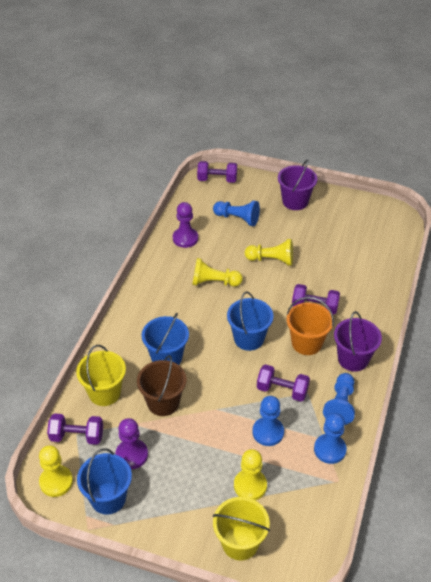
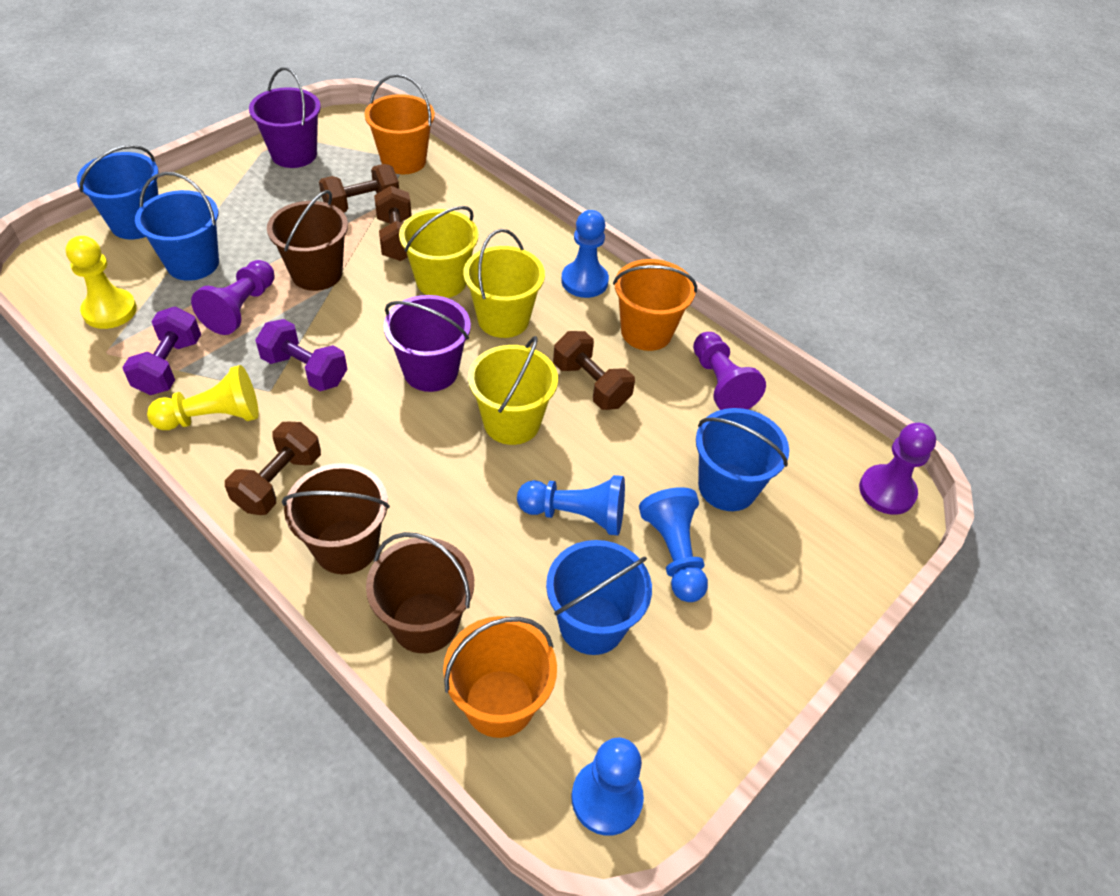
blue bucket: [77,448,132,515] [142,313,189,365] [227,291,273,351] = 3 -> [77,145,159,239] [135,172,219,281] [546,540,652,655] [696,408,789,511] = 4
brown bucket: [137,355,186,416] = 1 -> [267,190,348,291] [282,463,390,574] [366,532,474,653] = 3
brown dumbbell: none = 0 -> [225,422,321,515] [319,164,399,213] [374,186,412,261] [553,331,635,410] = 4
orange bucket: [287,297,334,355] = 1 -> [365,74,435,174] [443,616,557,738] [613,259,697,351] = 3
purple dumbbell: [47,413,103,445] [197,161,237,183] [257,364,310,402] [292,284,340,314] = 4 -> [122,307,201,395] [255,319,347,391] = 2
purple pawn: [116,418,148,469] [173,202,198,248] = 2 -> [191,260,275,335] [693,332,766,410] [859,423,936,515] = 3
yellow bucket: [76,345,126,406] [213,497,270,561] = 2 -> [399,206,478,298] [463,229,545,338] [468,336,558,445] = 3
yellow pawn: [39,445,73,497] [192,258,243,287] [234,449,267,500] [245,239,293,266] = 4 -> [66,236,137,329] [147,365,259,430] = 2

